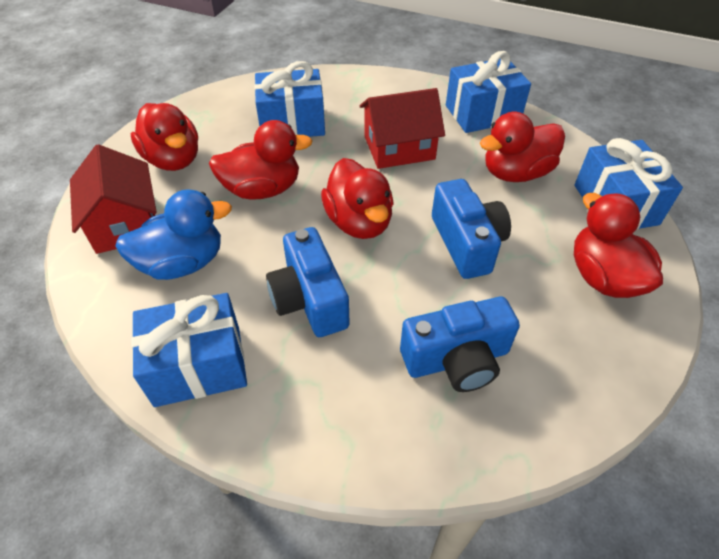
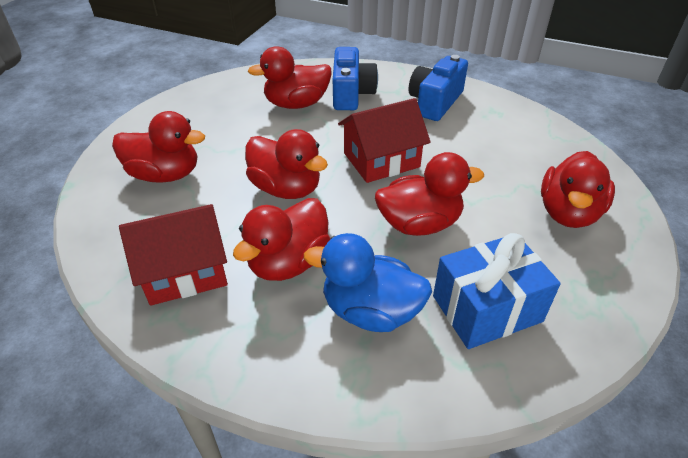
blue camera: [266,227,350,337] [400,297,520,392] [432,179,511,279] = 3 -> [333,47,378,110] [409,55,468,121] = 2
blue gift: [131,293,247,407] [254,61,325,137] [446,51,531,133] [574,138,683,230] = 4 -> [433,233,561,349] = 1
red duck: [131,103,198,171] [209,120,313,200] [321,158,394,239] [480,112,565,182] [574,193,663,298] = 5 -> [112,111,205,183] [233,198,330,281] [245,129,328,199] [248,46,331,109] [375,152,484,236] [541,151,615,228] = 6

